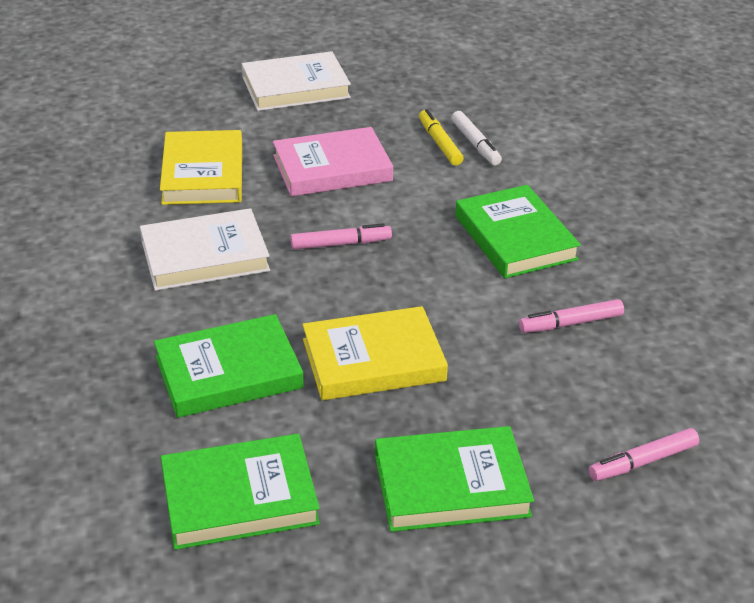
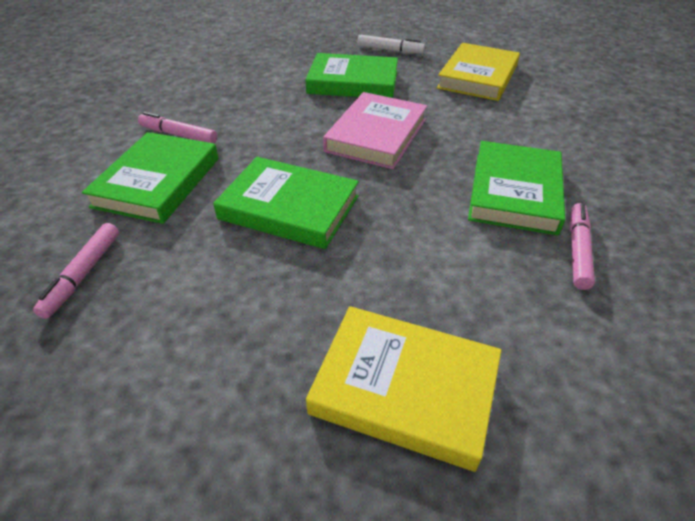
white book: [140,208,270,291] [242,51,351,111] = 2 -> none = 0
yellow marker: [419,109,464,165] = 1 -> none = 0

